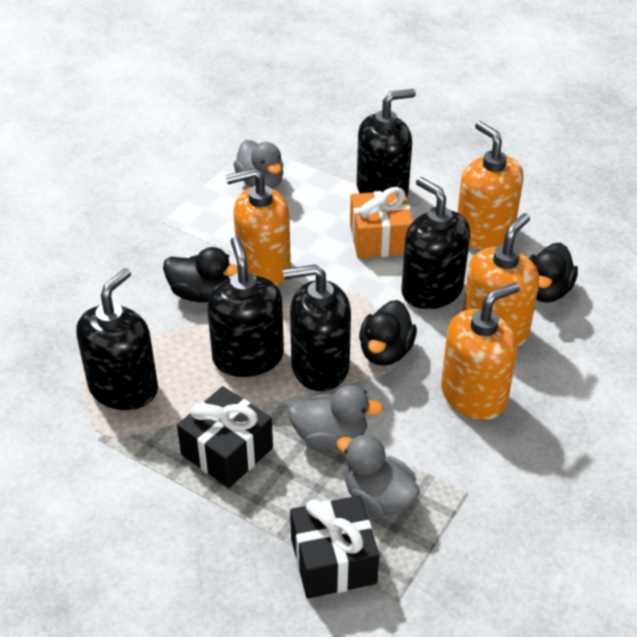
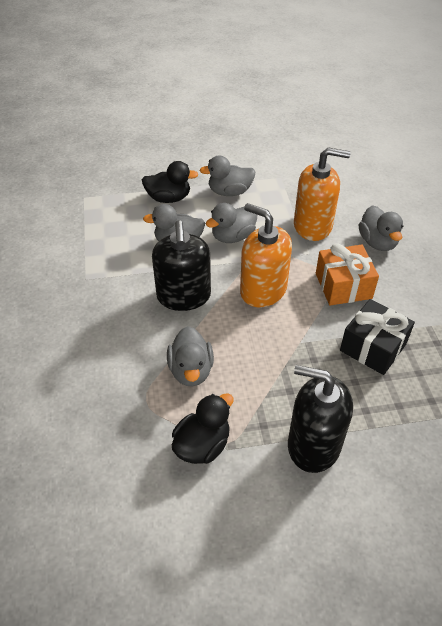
black duck: [163,247,238,302] [359,300,417,366] [529,243,578,303] = 3 -> [142,161,199,203] [172,393,234,464] = 2
black gift: [177,386,273,488] [290,496,379,598] = 2 -> [340,299,415,375] = 1
black soap dispenser: [76,268,158,410] [207,237,284,377] [283,264,351,391] [357,89,416,198] [401,177,470,309] = 5 -> [152,220,211,311] [288,365,353,473] = 2
grey duck: [233,140,283,189] [288,385,383,449] [337,434,420,516] = 3 -> [143,204,205,241] [167,326,214,387] [199,156,256,196] [206,203,257,243] [359,205,403,251] = 5
orange soap dispenser: [226,168,291,286] [441,282,520,420] [457,121,523,249] [463,213,539,347] = 4 -> [240,203,292,307] [294,147,351,241] = 2

